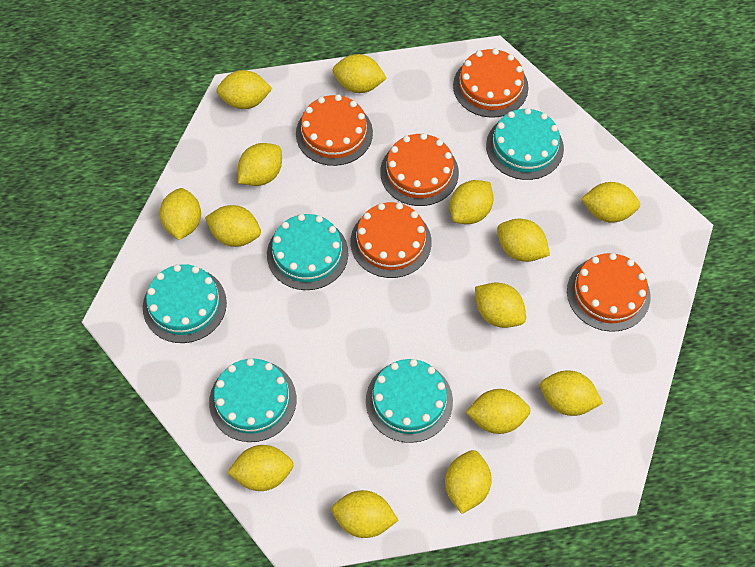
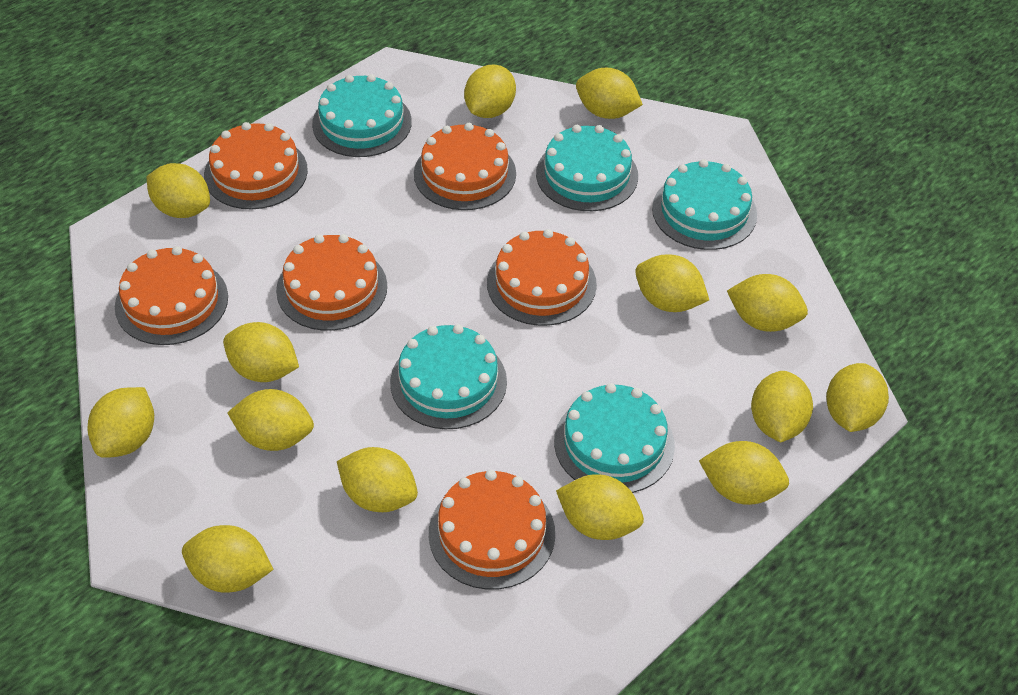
orange cake: [296,94,373,166] [351,202,432,278] [380,133,459,206] [453,48,529,117] [567,253,651,332] = 5 -> [115,246,228,345] [204,122,308,209] [276,234,387,331] [414,123,516,210] [429,470,555,590] [487,229,597,326] = 6

